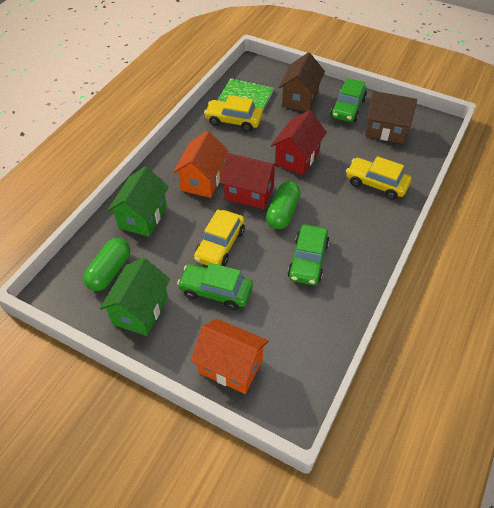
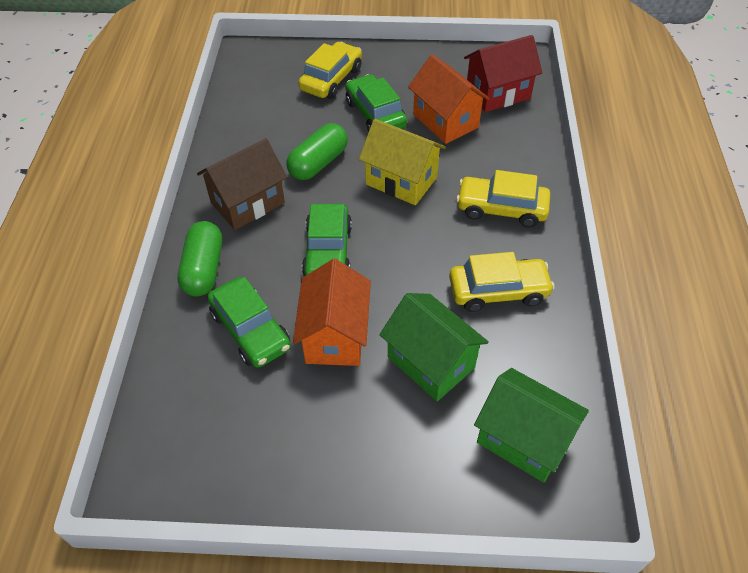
brown house: [279,52,325,112] [365,91,417,143] = 2 -> [197,138,287,230] = 1
green notebook: [218,78,274,110] = 1 -> none = 0
red house: [220,153,279,209] [271,110,327,175] = 2 -> [464,35,542,112] = 1
yellow house: none = 0 -> [359,119,446,205] = 1

